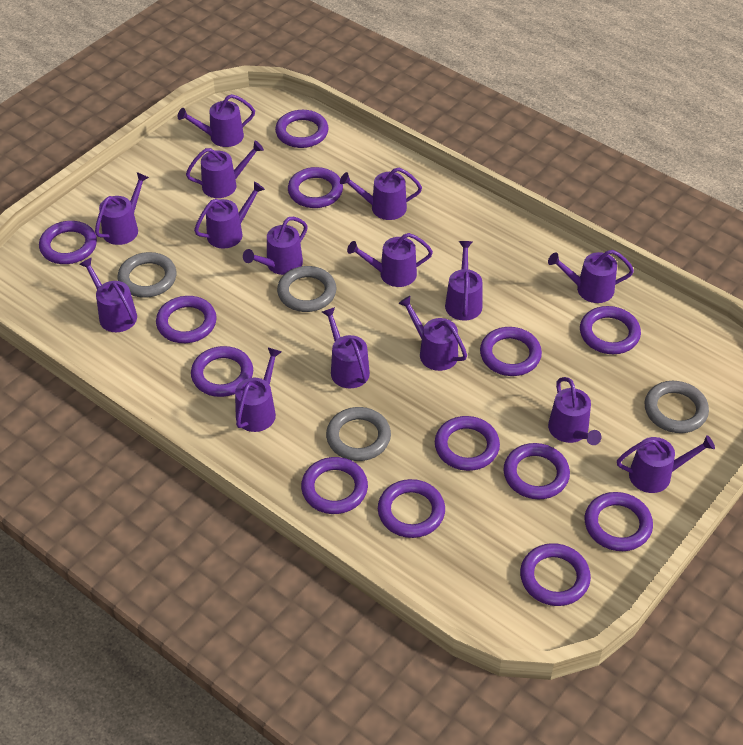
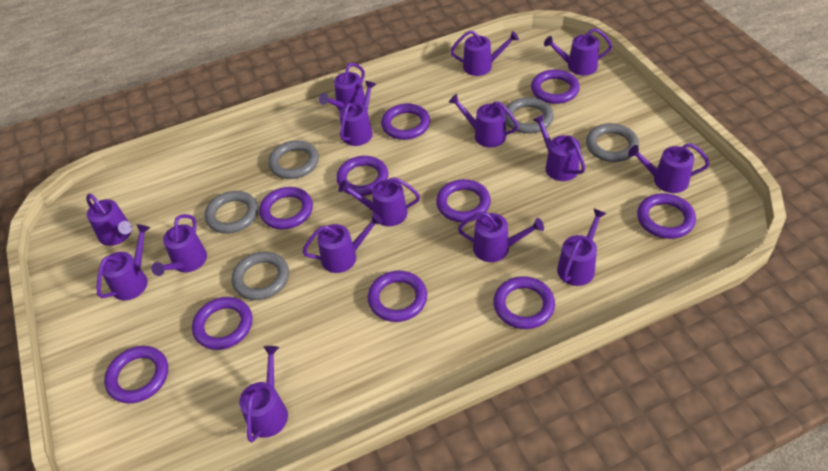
grey ring: [118,252,177,298] [277,266,336,312] [326,407,391,461] [645,381,709,433] = 4 -> [205,191,258,234] [232,252,289,300] [268,140,319,179] [505,97,554,134] [586,123,639,162] = 5
purple ring: [39,221,97,264] [156,296,217,343] [191,346,253,397] [275,110,329,148] [288,167,343,208] [301,457,368,514] [378,479,445,538] [435,416,500,471] [480,327,542,376] [504,443,570,499] [520,543,591,606] [580,306,641,354] [585,492,653,551] = 13 -> [104,346,168,403] [192,297,252,350] [259,187,313,230] [336,156,388,196] [368,271,427,322] [381,103,430,140] [436,179,491,222] [493,276,555,329] [531,69,580,104] [637,193,696,239] = 10

